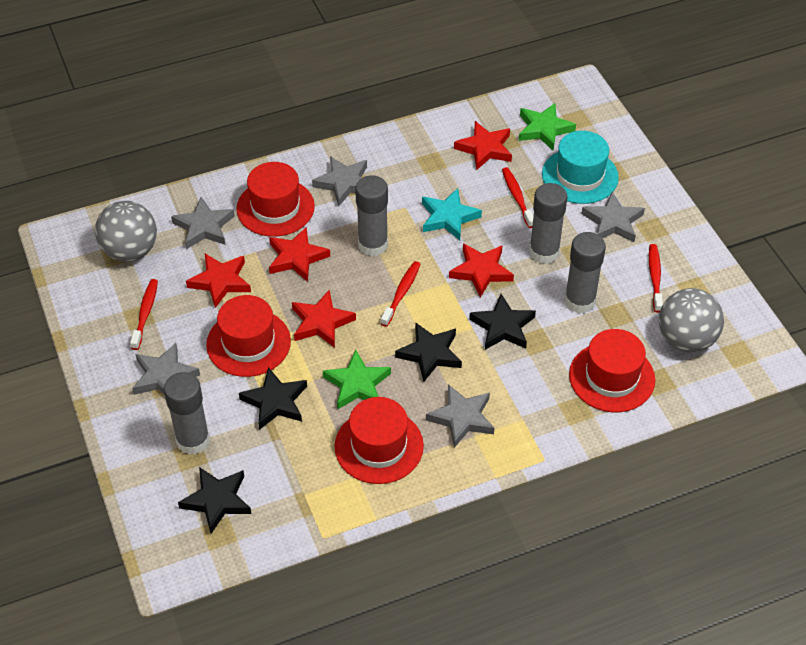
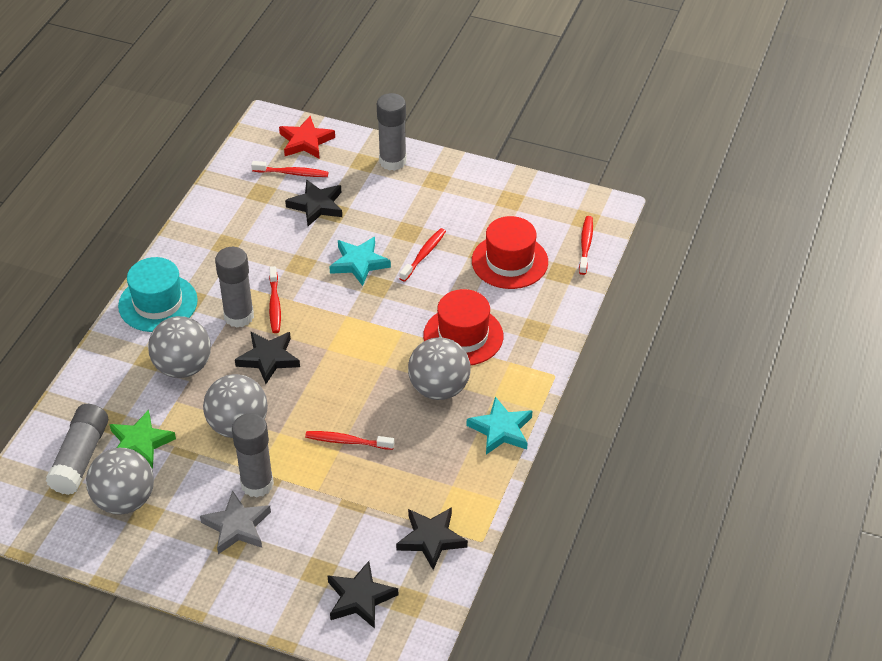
green star: [323,350,391,410] [519,103,576,150] = 2 -> [109,410,176,468] = 1
grey ball: [95,201,157,262] [659,288,724,352] = 2 -> [86,448,154,515] [148,316,211,378] [203,374,268,438] [408,337,471,400] = 4
grey star: [132,343,200,395] [171,197,235,249] [312,156,367,207] [426,384,494,448] [581,192,645,242] = 5 -> [200,491,271,554] = 1
red hat: [206,295,291,377] [236,162,315,237] [335,397,424,484] [569,329,655,412] = 4 -> [423,289,503,365] [472,216,548,289] = 2
red star: [186,253,251,308] [269,227,330,282] [292,290,356,348] [449,243,514,298] [454,121,512,170] = 5 -> [279,116,335,159] = 1
red toothbrush: [130,279,158,350] [381,261,421,327] [502,167,534,228] [649,244,663,313] = 4 -> [251,161,329,177] [269,266,281,333] [305,431,394,450] [399,228,446,282] [579,216,593,275] = 5
turquoise star: [422,188,482,240] = 1 -> [329,237,391,286] [467,397,532,455] = 2

